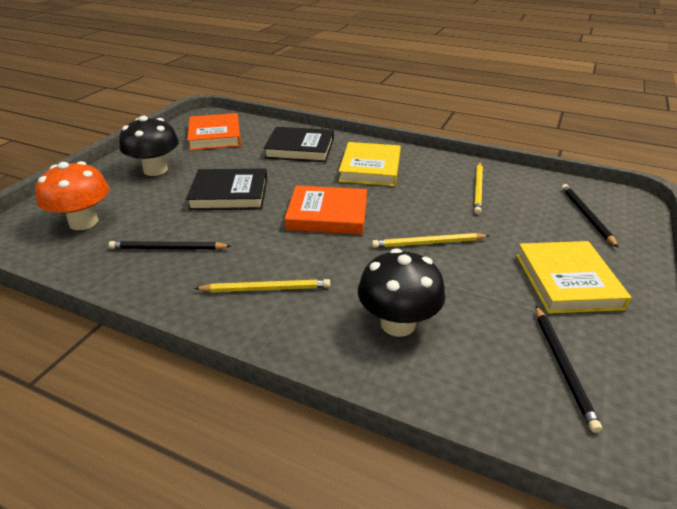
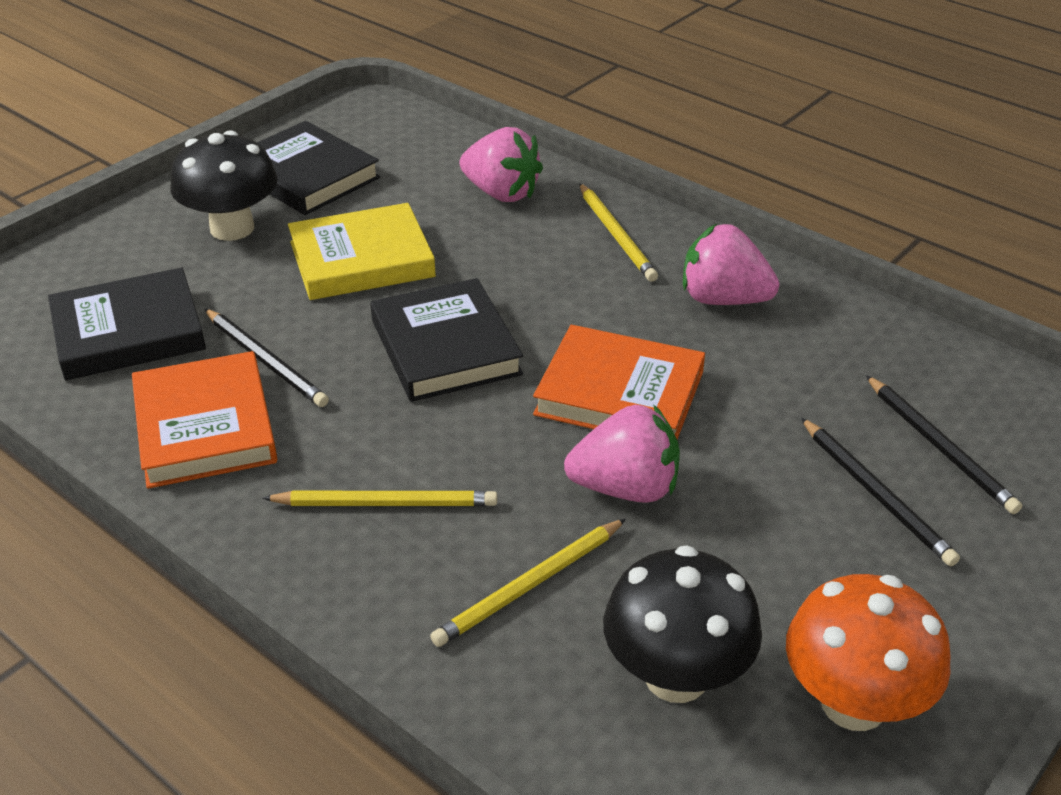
black book: [186,169,267,210] [264,127,334,162] = 2 -> [48,268,206,381] [257,121,380,215] [370,278,523,402] = 3
pink strawberry: none = 0 -> [459,127,543,202] [564,404,680,503] [683,224,779,305] = 3
yellow book: [339,142,401,186] [516,241,632,314] = 2 -> [288,203,436,300] = 1

